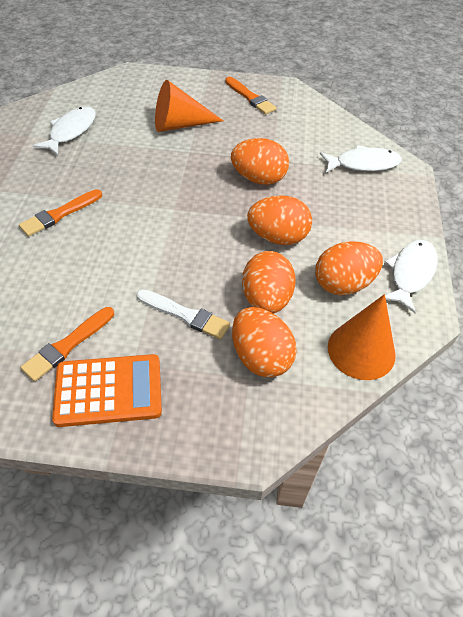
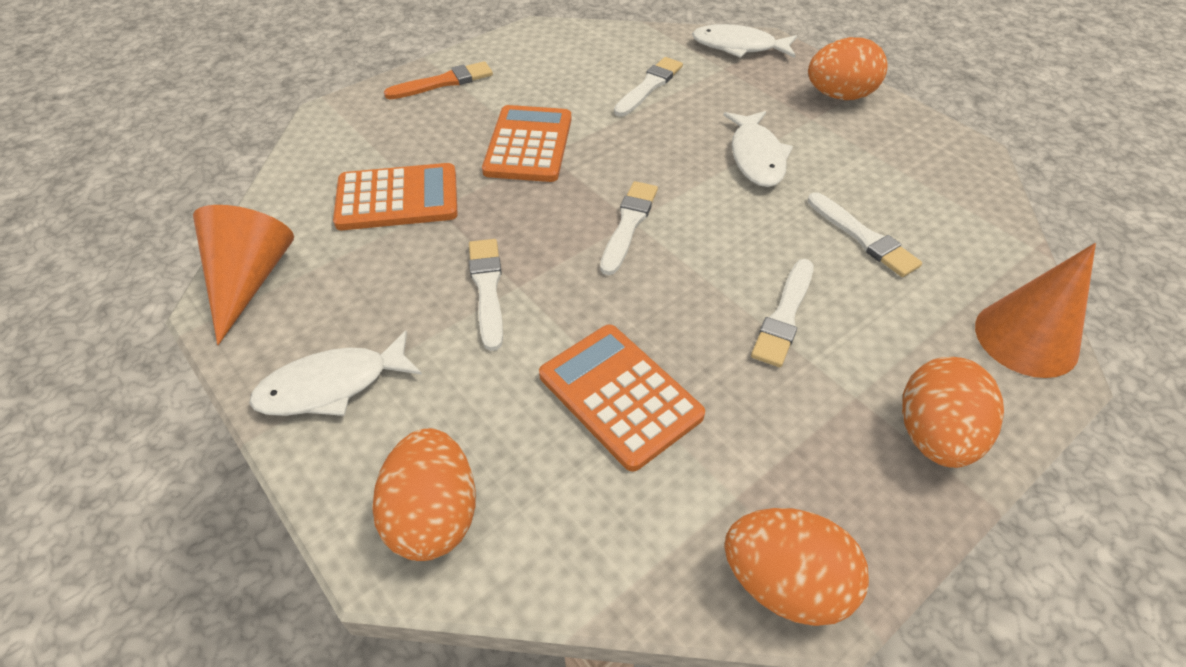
orange brush: [19,189,102,236] [21,307,114,382] [225,77,276,114] = 3 -> [384,61,493,99] = 1
orange calculator: [52,354,162,427] = 1 -> [333,163,458,230] [482,105,571,182] [539,325,705,472] = 3
orange egg: [231,138,289,185] [232,307,297,378] [242,251,296,314] [247,196,312,245] [315,241,383,296] = 5 -> [372,428,476,561] [724,508,869,626] [808,37,888,100] [902,357,1004,468] = 4
white brush: [136,289,230,339] = 1 -> [469,239,503,351] [600,181,658,275] [614,57,683,117] [751,259,813,367] [807,192,922,277] = 5

